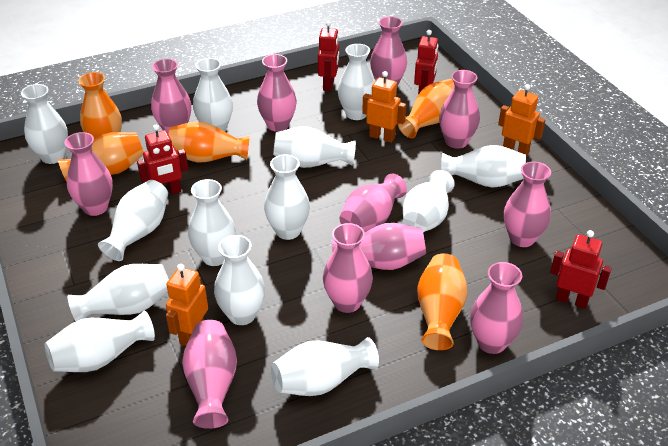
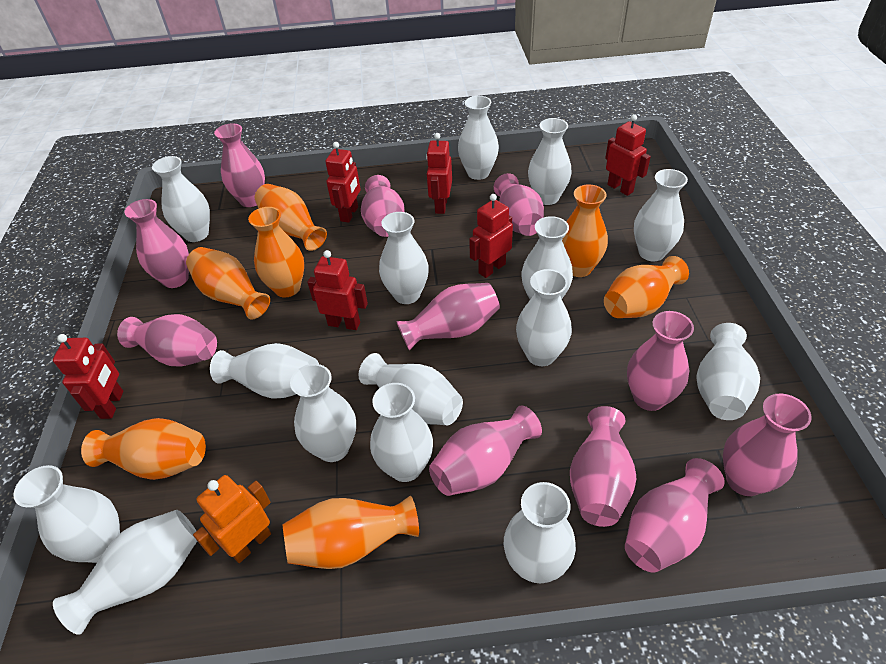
orange robot: [166,264,208,346] [362,71,406,143] [498,84,546,156] = 3 -> [193,475,271,563] = 1
orange vase: [58,132,144,182] [78,72,122,139] [169,122,250,163] [397,79,455,138] [417,253,468,350] = 5 -> [81,418,206,480] [186,247,270,319] [248,207,304,298] [255,184,327,251] [282,496,419,569] [562,185,608,277] [604,256,689,318] = 7
red robot: [137,125,188,194] [318,21,339,91] [414,30,438,95] [550,230,612,309] = 4 -> [53,334,123,419] [307,250,368,330] [325,142,360,223] [426,133,452,214] [469,194,513,278] [605,114,651,196] = 6
white vase: [21,84,68,164] [45,311,155,372] [68,264,169,321] [98,180,168,261] [188,179,236,266] [193,58,233,132] [214,235,265,325] [264,154,310,240] [271,337,379,396] [273,126,356,168] [338,44,375,120] [403,170,455,232] [441,145,526,187] = 13 -> [13,465,120,563] [53,510,197,635] [152,156,210,242] [210,343,319,399] [290,364,356,462] [358,353,463,425] [370,383,433,482] [379,212,429,304] [458,96,499,180] [504,482,576,583] [516,269,572,366] [521,216,573,299] [528,118,572,205] [634,169,688,261] [697,323,760,420] = 15

